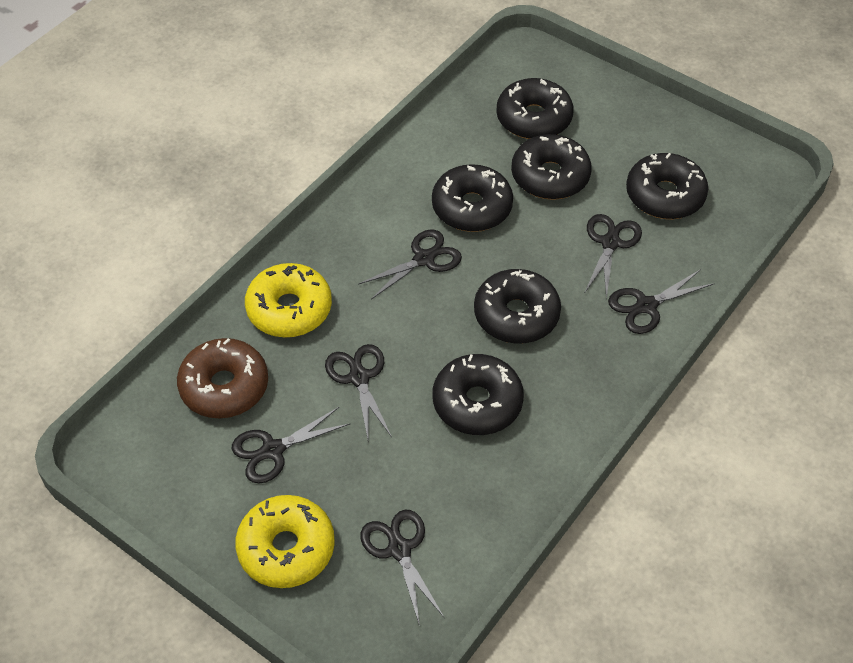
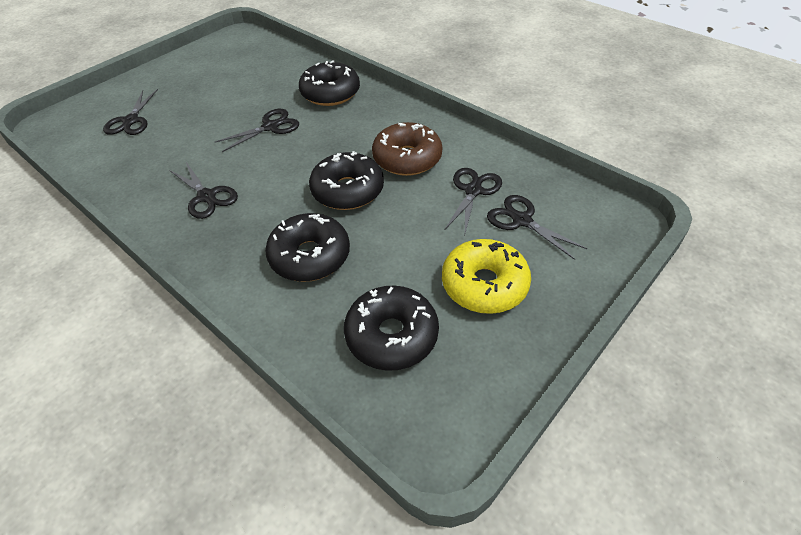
black donut: [432,164,513,232] [433,354,524,435] [474,269,561,344] [496,78,574,139] [511,134,592,200] [626,153,708,219] = 6 -> [265,213,350,282] [299,60,360,106] [309,151,384,210] [344,285,439,371] = 4
black scissors: [232,407,350,483] [325,344,392,439] [358,230,462,299] [360,510,444,626] [585,214,642,299] [608,269,715,334] = 6 -> [103,89,158,135] [169,162,238,219] [215,109,299,152] [444,168,502,233] [487,195,588,260] = 5
yellow donut: [235,495,335,588] [245,263,332,337] = 2 -> [442,239,531,314] = 1

